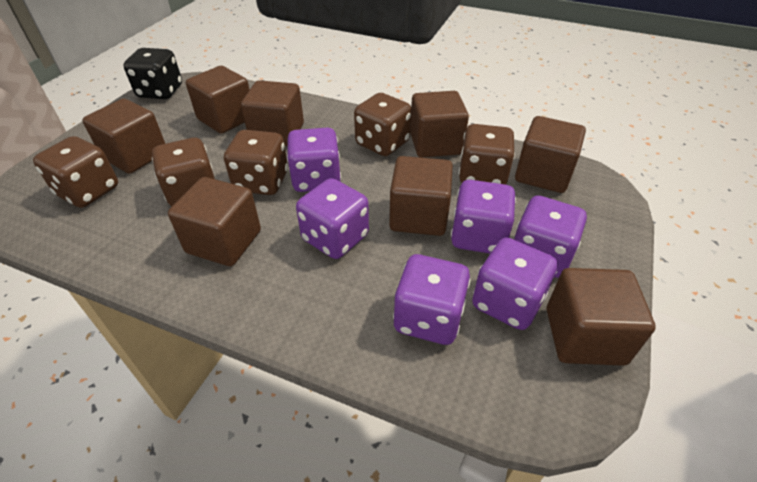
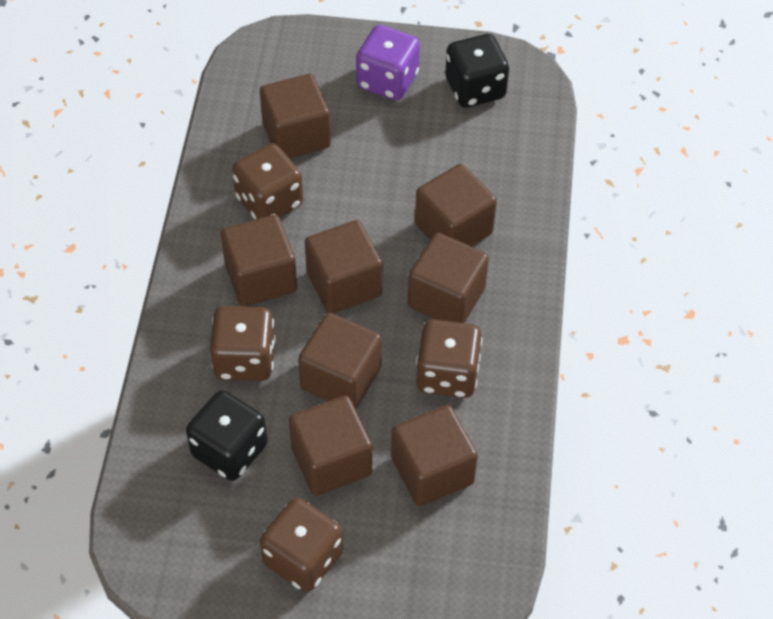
black dice: [123,48,182,99] = 1 -> [186,390,267,481] [445,34,509,108] = 2
brown dice: [33,136,118,208] [152,138,215,207] [224,130,288,195] [354,93,412,156] [459,124,515,185] = 5 -> [210,306,276,381] [232,143,303,220] [260,498,343,592] [416,319,482,398] = 4
purple dice: [287,127,341,192] [296,178,369,259] [393,254,470,345] [451,180,516,254] [472,238,557,330] [514,196,587,278] = 6 -> [356,25,420,100] = 1

